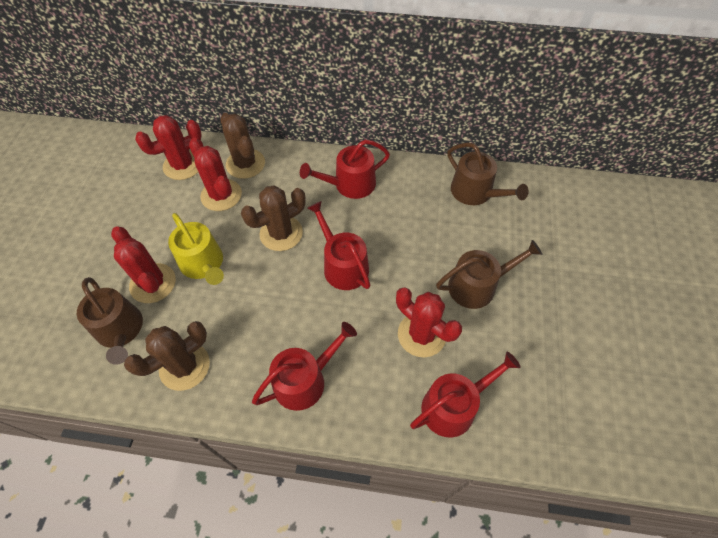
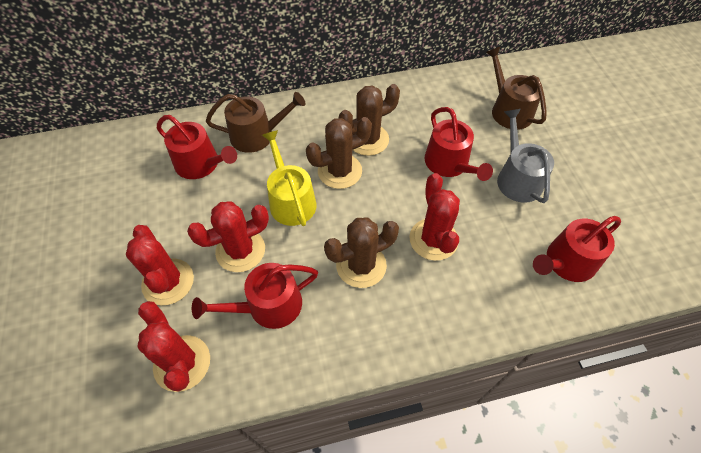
brown watering can: [77,277,143,365] [436,240,542,309] [447,142,529,205] = 3 -> [206,92,306,153] [486,46,547,130] = 2
grey watering can: none = 0 -> [497,109,554,203] = 1

